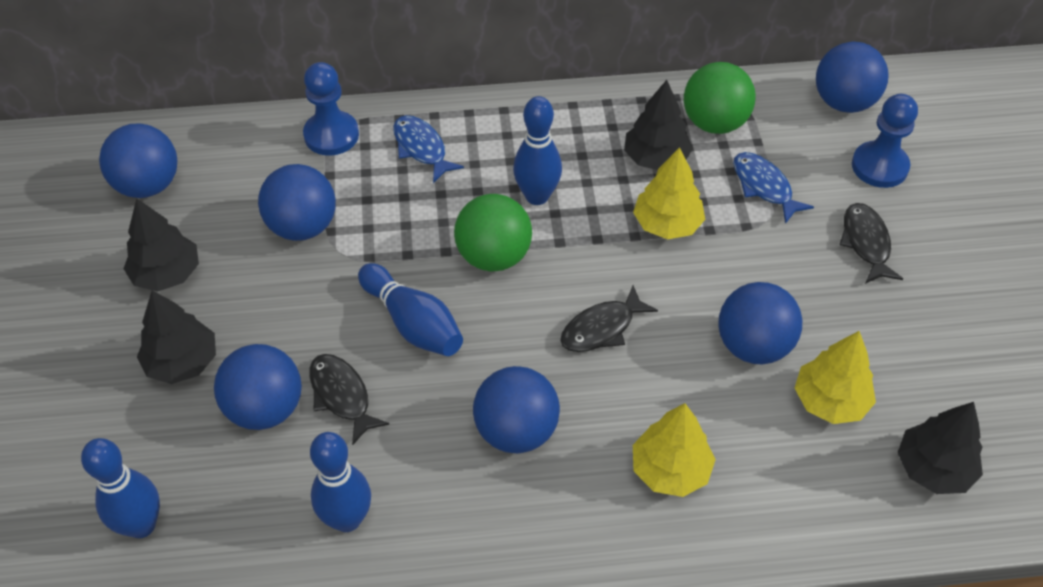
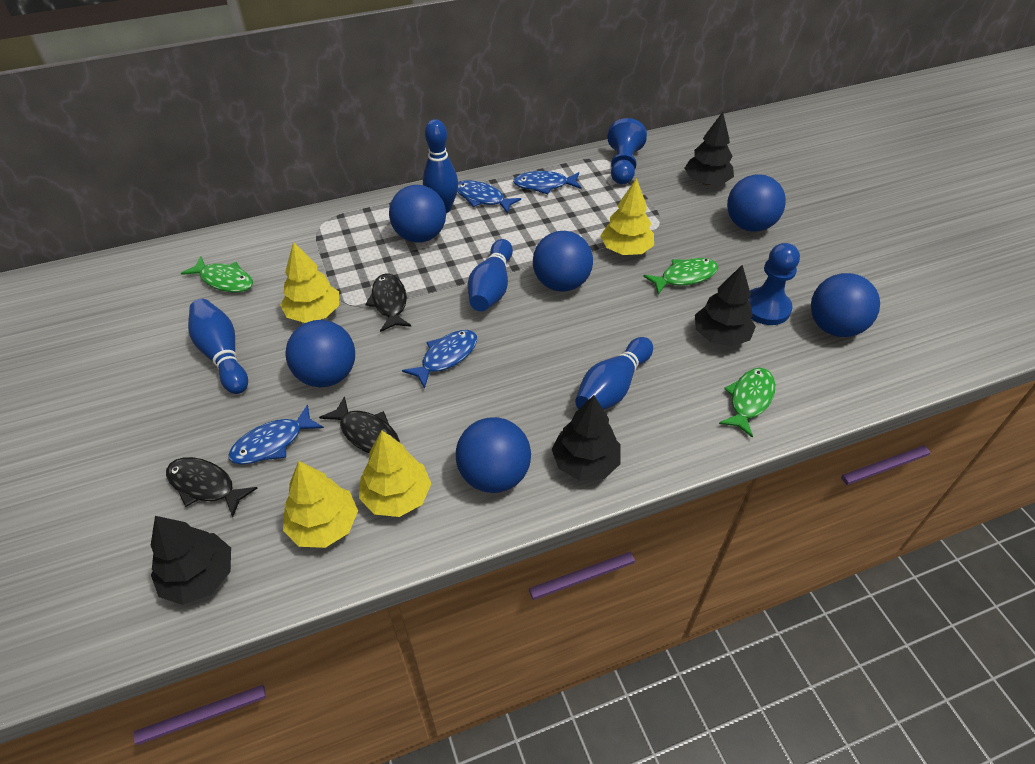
blue fish: [393,115,464,183] [733,152,814,224] = 2 -> [228,405,324,464] [402,330,477,389] [457,180,521,214] [513,171,582,194] = 4
green ball: [454,194,532,272] [684,62,756,134] = 2 -> none = 0
green fish: none = 0 -> [181,256,253,292] [643,258,718,295] [719,368,775,438] = 3
yellow tree: [633,147,705,239] [633,403,716,497] [795,331,876,424] = 3 -> [280,242,339,323] [283,461,358,548] [359,430,431,517] [601,178,654,255] = 4

